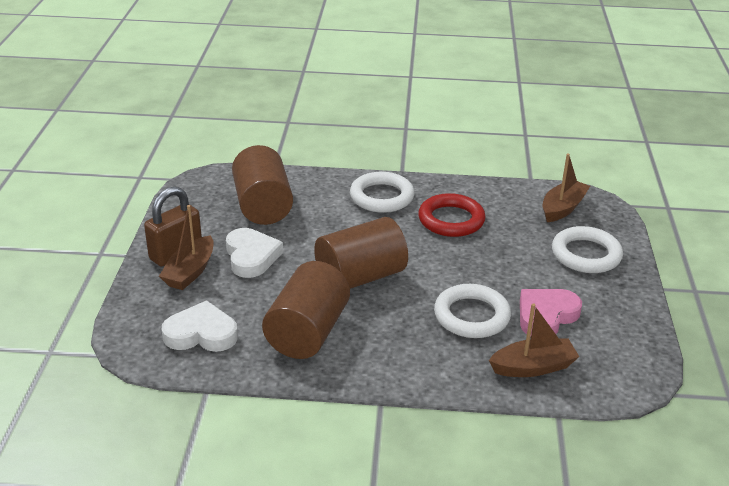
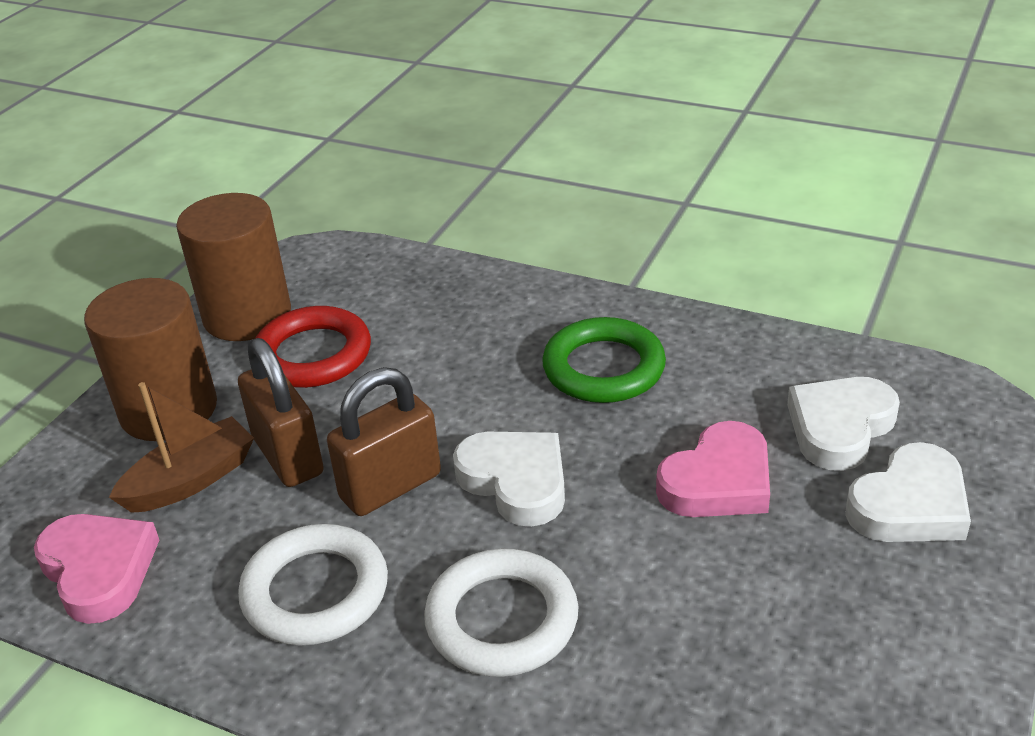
brown boat: [159,205,214,290] [489,303,579,377] [543,154,590,222] = 3 -> [109,382,254,513] = 1
brown cylinder: [232,145,293,225] [262,261,350,359] [314,217,408,289] = 3 -> [84,278,217,441] [176,193,291,341] = 2
brown padlock: [144,186,202,267] = 1 -> [238,338,324,487] [327,367,441,516] = 2
green ring: none = 0 -> [542,317,666,403] = 1
pink heart: [520,289,582,334] = 1 -> [34,514,159,624] [656,421,770,517] = 2
white heart: [162,300,238,352] [226,228,283,278] = 2 -> [453,432,565,527] [787,377,900,471] [845,442,971,542] = 3
white ring: [350,172,415,213] [434,284,511,338] [552,226,623,273] = 3 -> [238,524,388,645] [424,549,578,677] = 2

